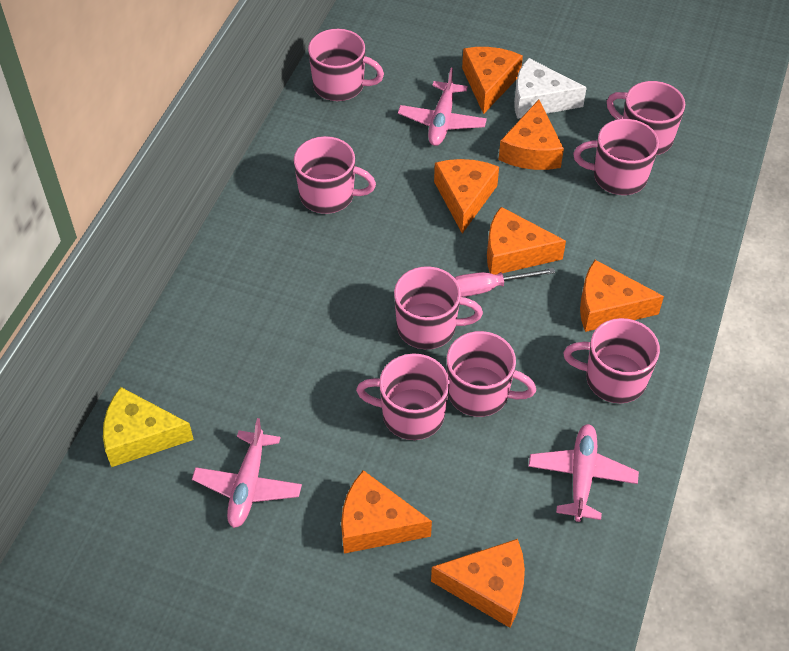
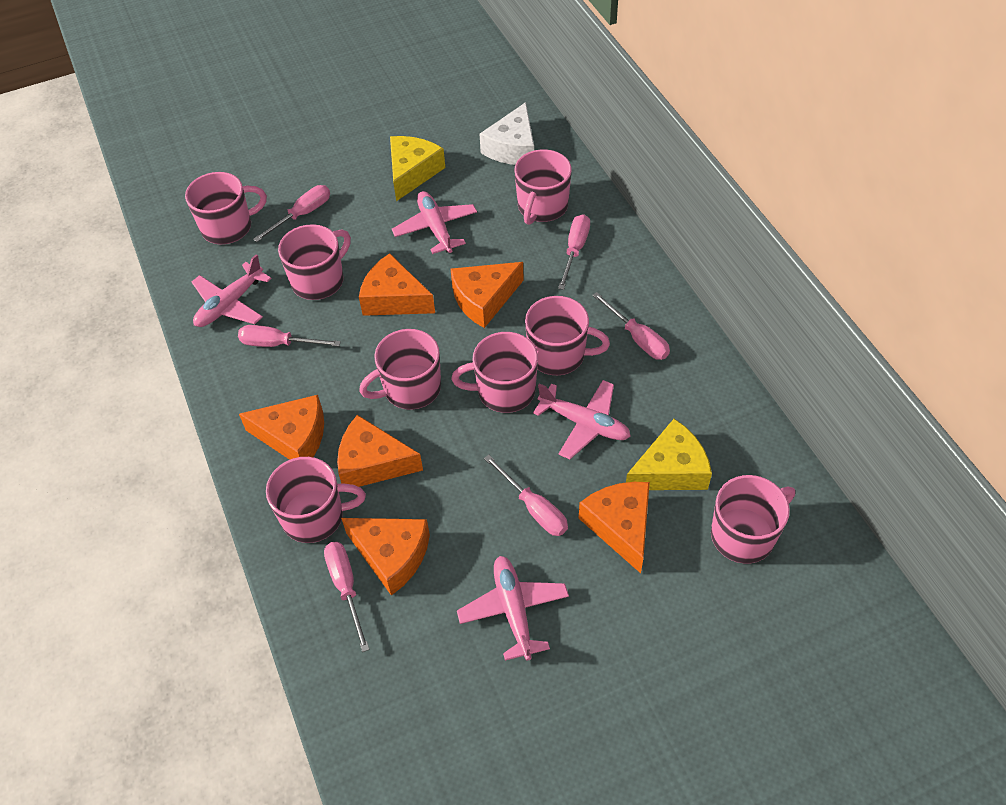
orange cheese: [341,470,432,553] [431,539,525,628] [434,159,499,234] [462,47,523,114] [487,207,566,275] [499,100,564,170] [580,260,664,332] = 7 -> [239,395,324,460] [337,415,423,487] [341,518,430,595] [359,253,435,316] [450,262,524,328] [579,482,650,573] = 6
pink plane: [192,418,302,528] [398,68,487,146] [528,424,639,522] = 3 -> [192,254,272,327] [392,191,477,254] [457,556,569,661] [533,380,631,459] = 4
pink screwdriver: [454,268,555,297] = 1 -> [238,325,341,347] [253,185,330,242] [324,542,370,652] [484,455,568,536] [558,214,590,290] [592,292,670,360] = 6
yellow cheese: [103,387,194,467] = 1 -> [390,136,445,201] [626,419,712,490] = 2

